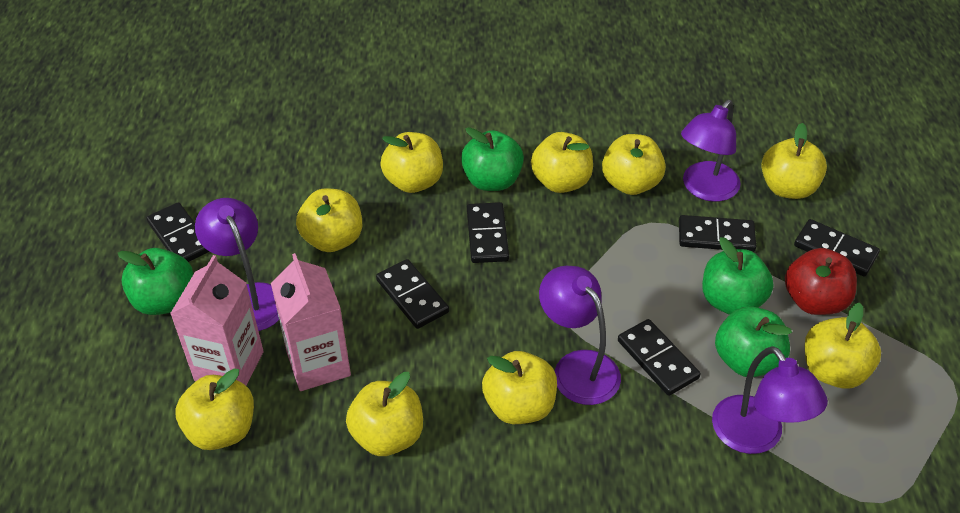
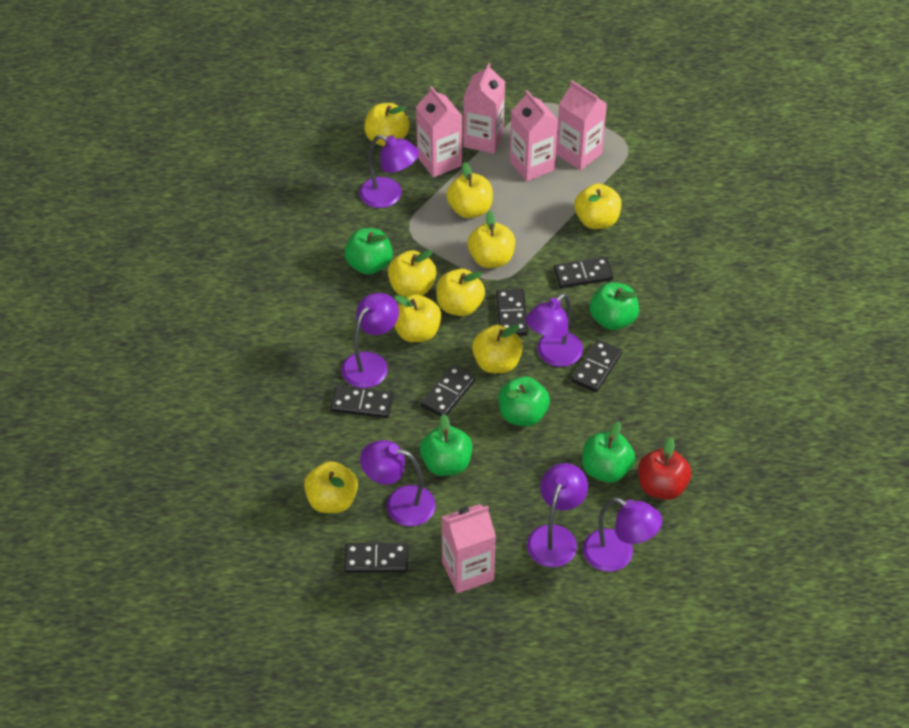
green apple: [118,248,193,315] [461,127,524,191] [702,237,773,315] [715,306,792,377] = 4 -> [344,228,393,275] [420,414,472,476] [498,377,550,427] [582,421,635,483] [590,282,639,330] = 5
pink carton: [170,255,264,386] [271,253,351,391] = 2 -> [416,86,462,177] [441,504,496,593] [463,63,505,154] [510,90,558,182] [556,81,607,170] = 5
purple lamp: [195,198,279,331] [539,266,621,405] [681,100,741,202] [712,346,828,454] = 4 -> [341,293,399,388] [359,135,419,208] [360,440,436,526] [526,293,583,367] [527,463,588,567] [583,498,662,572] = 6

